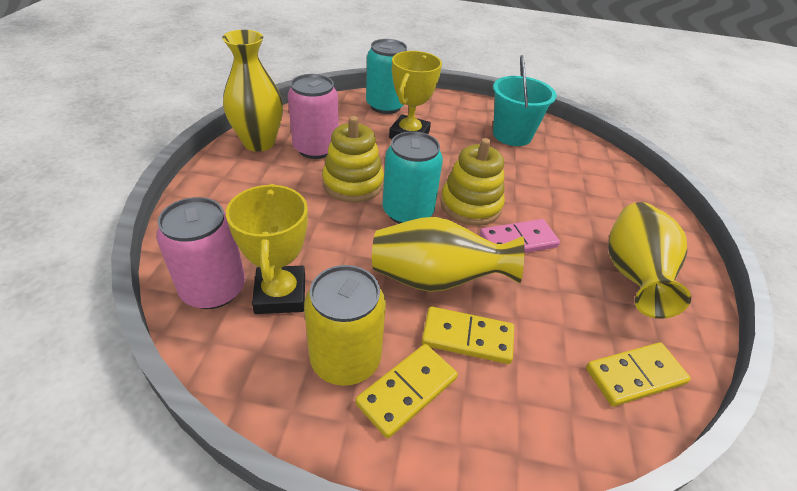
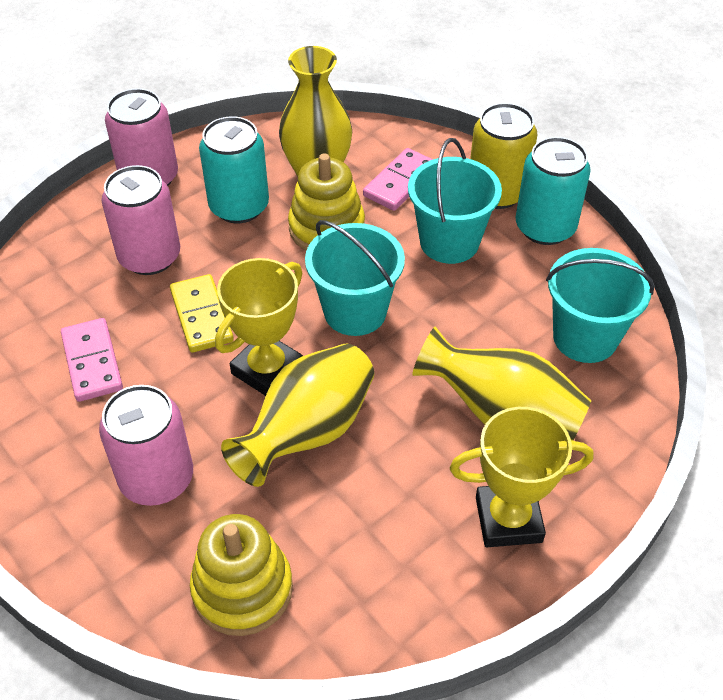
pink can: [156,197,245,309] [288,74,339,159] = 2 -> [99,385,193,506] [102,165,180,275] [105,88,178,186] = 3
pink domino: [480,219,560,253] = 1 -> [61,318,123,402] [363,148,433,211] = 2
turquoise bucket: [493,55,557,146] = 1 -> [305,220,405,336] [408,138,502,264] [546,248,654,363] = 3
yellow domino: [355,344,458,439] [422,306,514,364] [586,342,691,407] = 3 -> [170,274,234,353] = 1

